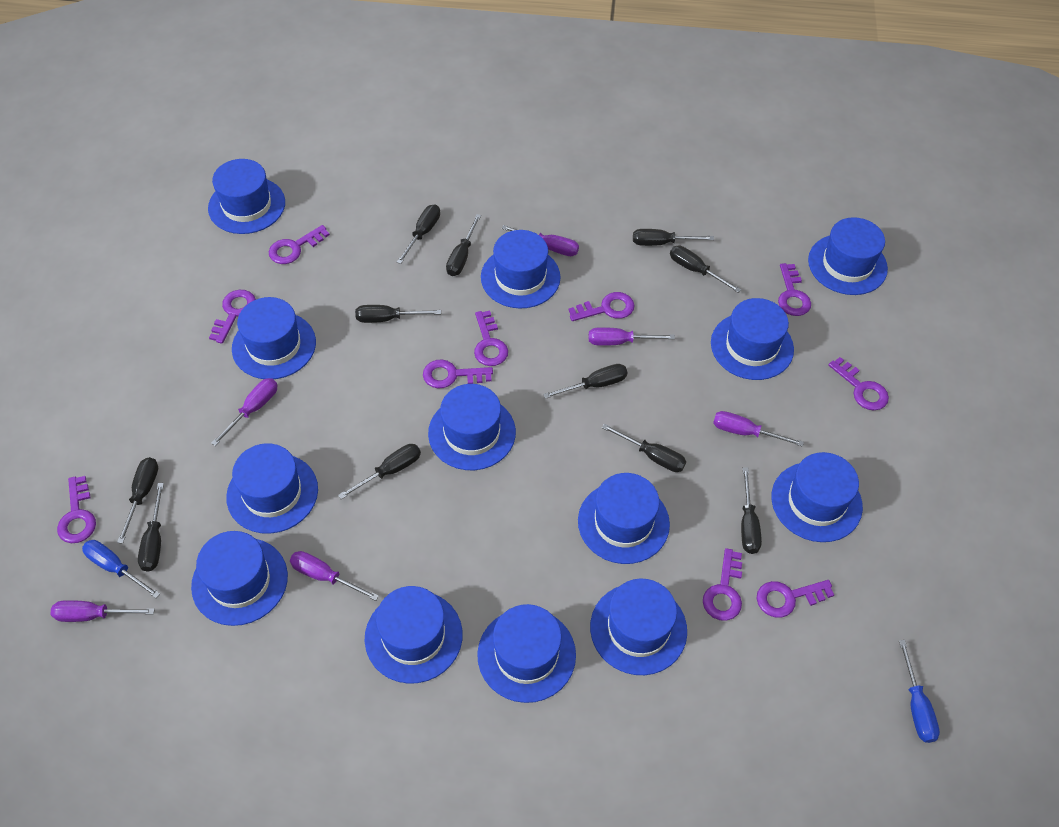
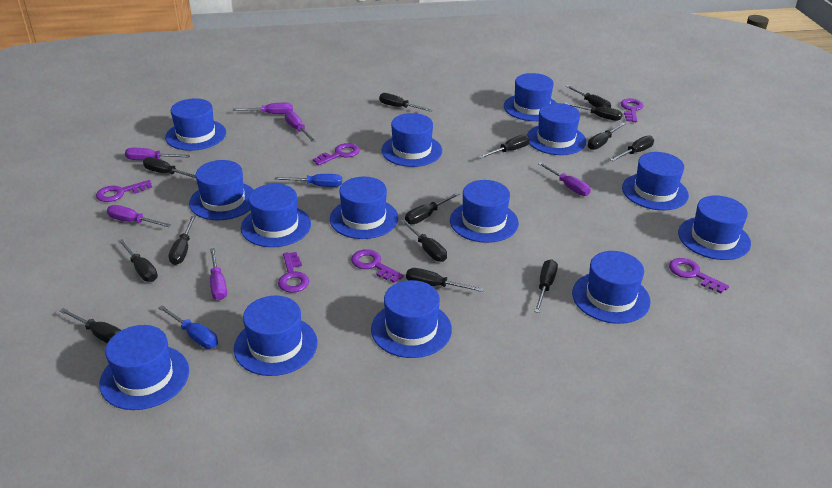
black screwdriver: [117,457,158,544] [138,483,164,572] [338,444,421,499] [355,305,441,323] [397,204,440,264] [446,214,481,276] [543,364,628,399] [602,424,686,472] [633,229,714,246] [670,246,741,293] [741,467,762,554] = 11 -> [60,308,121,343] [118,239,158,282] [143,157,196,178] [169,216,196,265] [379,93,432,112] [401,219,447,262] [405,192,460,224] [406,268,484,292] [478,134,530,158] [534,259,558,313] [564,102,622,121] [566,85,611,108] [588,123,625,150] [610,135,654,161] = 14
blue hat: [191,531,288,626] [208,159,285,234] [226,443,318,534] [232,297,316,379] [365,586,463,684] [428,384,516,470] [477,604,576,703] [481,230,561,309] [578,473,670,564] [590,579,687,675] [711,298,794,380] [771,452,863,542] [808,217,888,295] = 13 -> [99,325,189,410] [165,98,226,151] [189,160,254,220] [234,296,318,376] [241,184,311,247] [330,177,398,239] [371,280,452,358] [381,113,442,167] [450,180,519,243] [504,73,557,121] [527,103,586,155] [572,251,651,324] [622,152,689,210] [678,195,751,260] = 14
purple key: [57,476,96,543] [209,290,256,344] [269,225,330,264] [423,360,493,388] [474,311,508,366] [568,292,635,321] [703,548,742,621] [757,580,834,618] [778,263,811,316] [828,357,889,410] = 10 -> [96,180,152,202] [278,252,309,293] [313,143,360,166] [351,249,404,283] [621,99,643,122] [669,258,729,293] = 6

